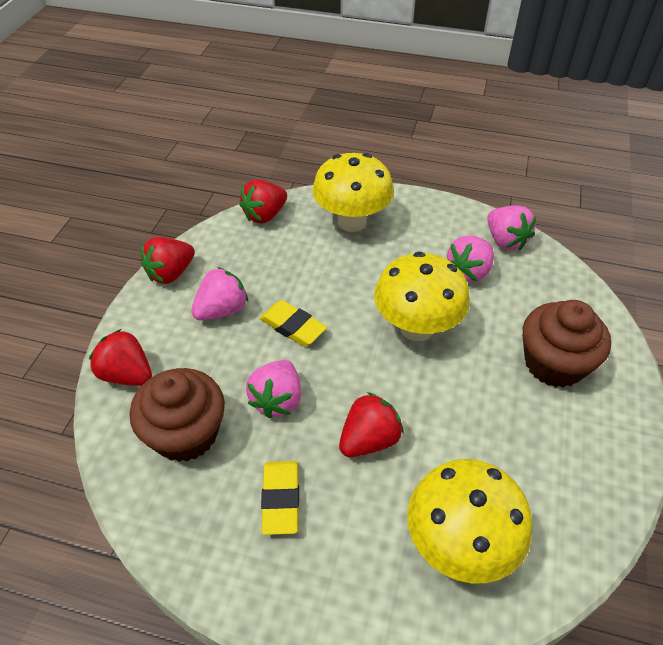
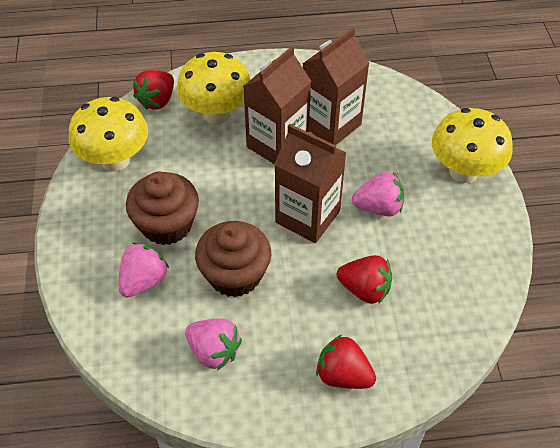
brown carton: none = 0 -> [243,46,311,164] [274,124,346,243] [303,27,369,145] = 3
pink strawberry: [191,267,248,321] [246,360,301,419] [447,236,494,282] [487,205,536,250] = 4 -> [118,242,169,298] [185,318,242,370] [352,172,404,216] = 3
red strawberry: [89,329,152,386] [141,237,195,284] [239,180,287,223] [339,392,404,457] = 4 -> [133,70,174,110] [316,335,376,389] [337,255,392,304] = 3
yellow eraser: [259,300,327,346] [261,461,299,535] = 2 -> none = 0

